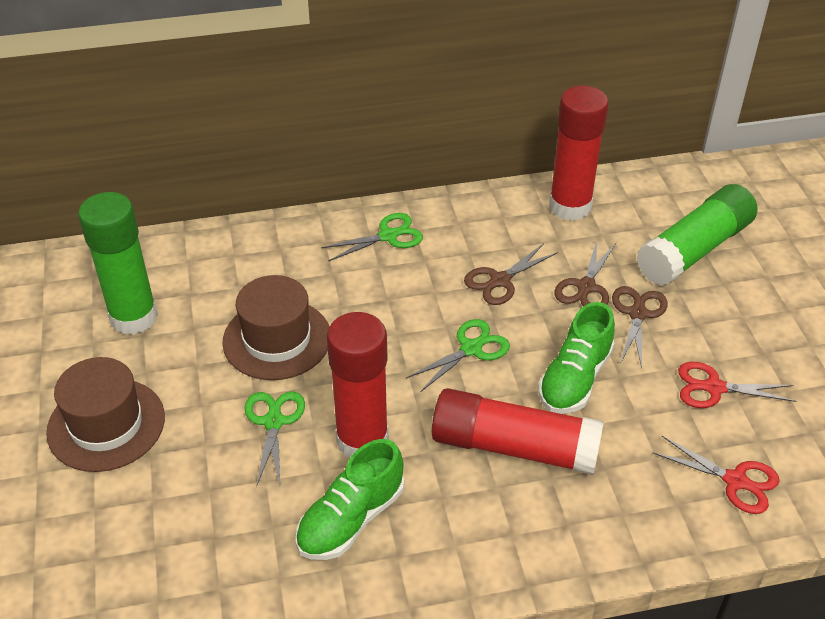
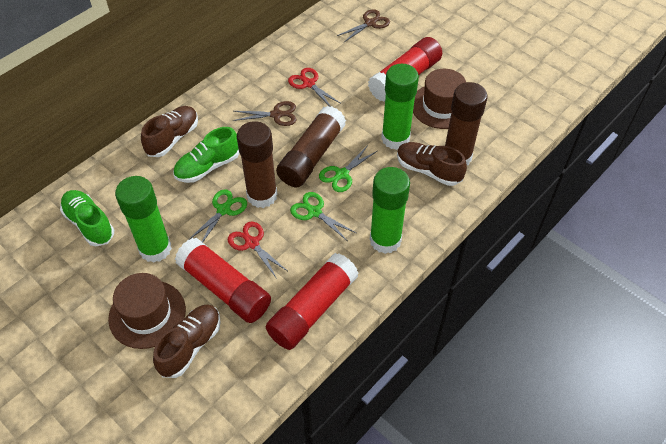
brown glue stick: none = 0 -> [237,121,277,208] [276,106,346,187] [445,82,488,165] = 3
brown scissors: [464,243,558,305] [554,241,616,307] [612,286,668,369] = 3 -> [233,101,296,126] [337,9,390,42] = 2
brown shoe: none = 0 -> [141,106,198,157] [153,304,221,378] [397,142,467,186] = 3
green glue stick: [78,192,158,335] [636,184,757,286] = 2 -> [115,176,172,263] [370,167,410,254] [381,64,419,150] = 3

